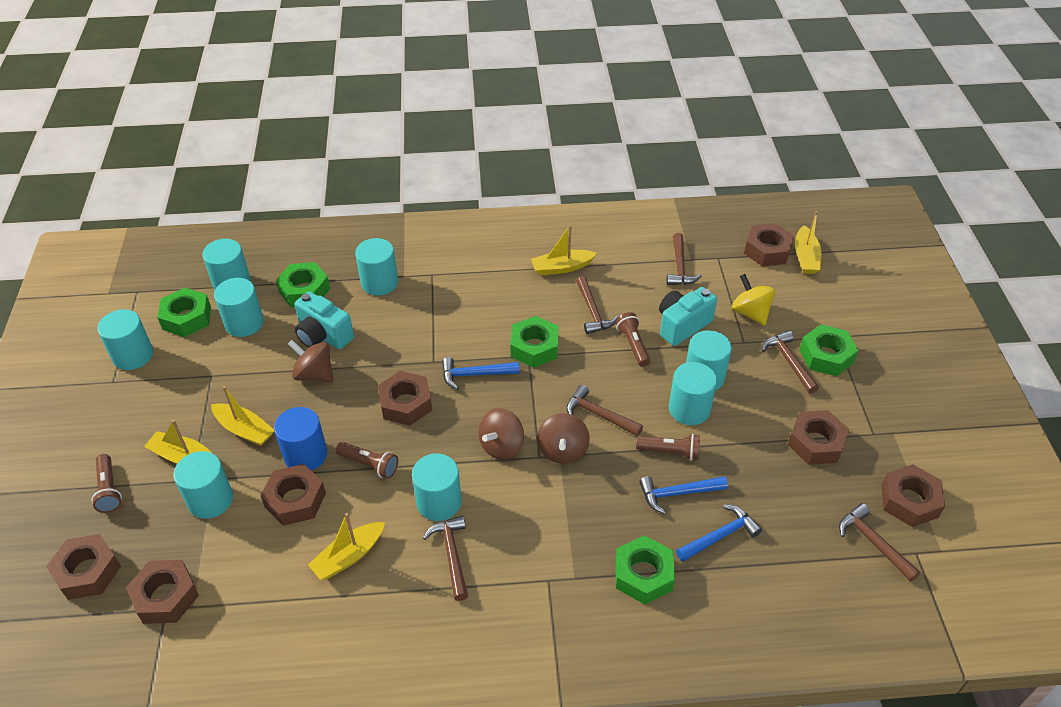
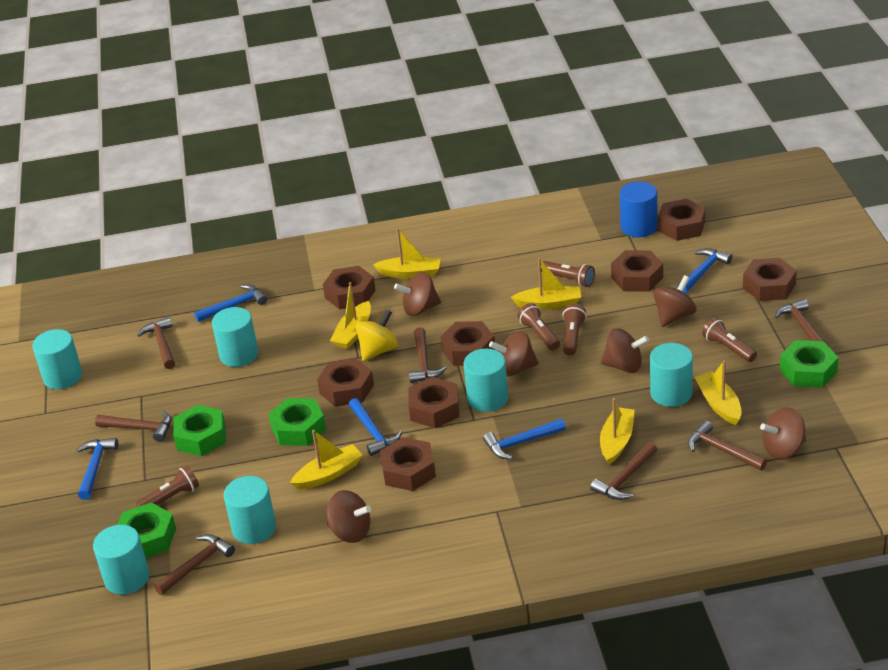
blue hammer: [442,357,520,390] [639,476,728,514] [676,505,762,562] = 3 -> [77,438,118,500] [194,284,267,322] [349,398,402,456] [483,419,566,460] [677,249,732,294] = 5
brown flashlight: [92,454,122,513] [336,442,398,479] [616,312,650,367] [636,434,700,461] = 4 -> [136,466,199,507] [517,303,560,350] [541,261,595,287] [562,304,587,355] [702,317,757,362] = 5
brown hammer: [423,516,468,601] [566,385,643,436] [576,276,618,334] [666,233,702,285] [762,331,819,394] [839,503,920,582] = 6 -> [95,411,172,442] [137,317,175,369] [154,534,235,595] [409,327,447,383] [590,442,657,500] [688,420,767,471] [775,299,828,345] = 7
brown nut: [46,534,121,600] [126,560,199,624] [261,464,326,526] [378,371,432,426] [744,223,794,267] [788,410,850,465] [882,464,945,527] = 7 -> [317,358,374,407] [323,266,376,309] [380,437,436,491] [408,377,459,428] [440,321,496,366] [611,250,663,292] [658,199,706,241] [743,258,797,301] = 8
brown spinning top: [288,340,334,382] [478,408,524,460] [537,413,590,464] = 3 -> [326,490,371,543] [394,272,441,316] [489,331,539,377] [601,328,649,373] [653,275,697,327] [760,407,806,459] = 6
green nut: [157,288,211,337] [276,262,330,307] [510,316,558,368] [615,535,675,604] [799,324,858,377] = 5 -> [117,502,176,558] [173,405,226,456] [268,398,326,446] [780,340,839,388] = 4
turquoise camera: [294,291,354,349] [659,287,717,346] = 2 -> none = 0
turquoise cylinder: [97,309,153,370] [173,451,233,519] [202,239,251,290] [214,278,264,337] [355,238,398,295] [412,454,462,521] [669,362,717,425] [686,330,732,391] = 8 -> [33,329,82,389] [93,525,150,595] [212,307,258,367] [224,476,276,544] [464,349,508,412] [650,343,693,407] = 6
yellow boat: [144,420,212,464] [211,386,274,446] [308,513,385,580] [531,225,597,276] [795,211,821,274] = 5 -> [290,430,363,489] [330,282,371,349] [373,228,440,279] [511,258,581,310] [600,398,635,465] [695,360,742,425] = 6

